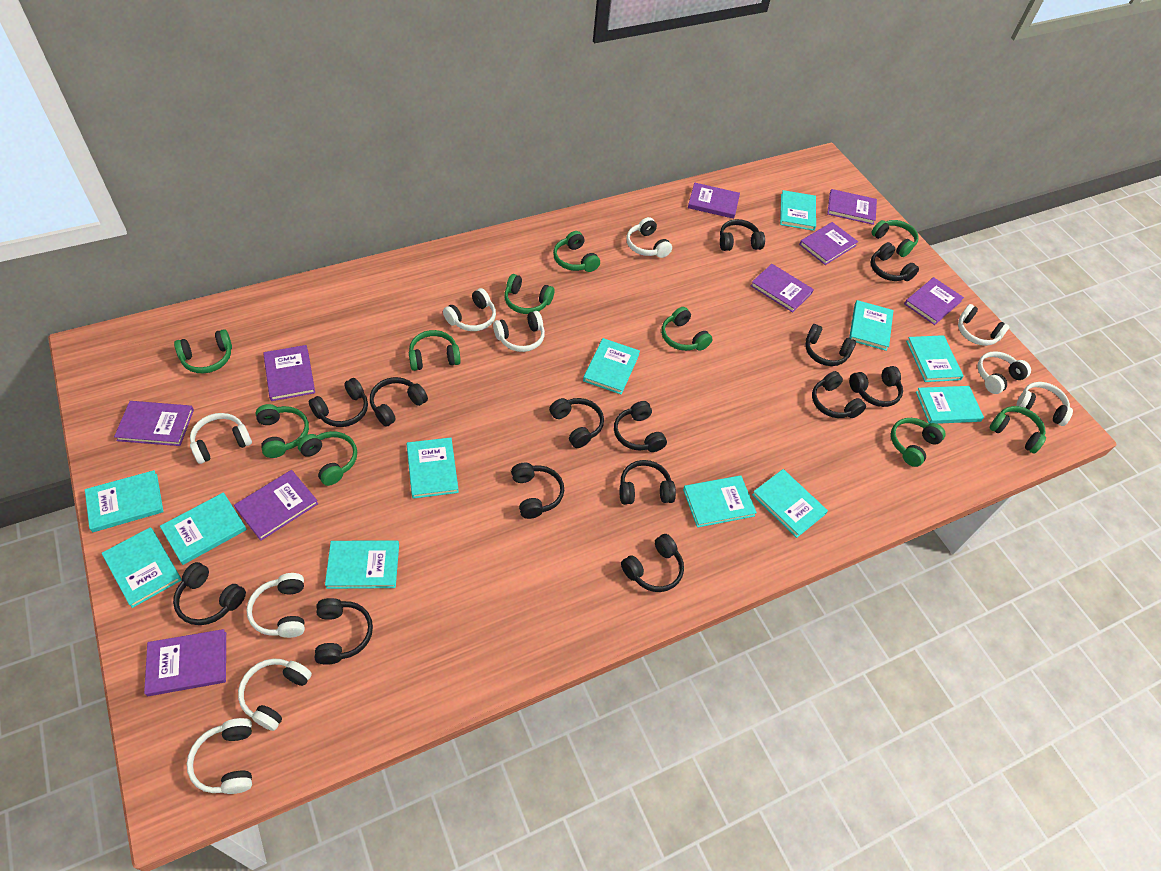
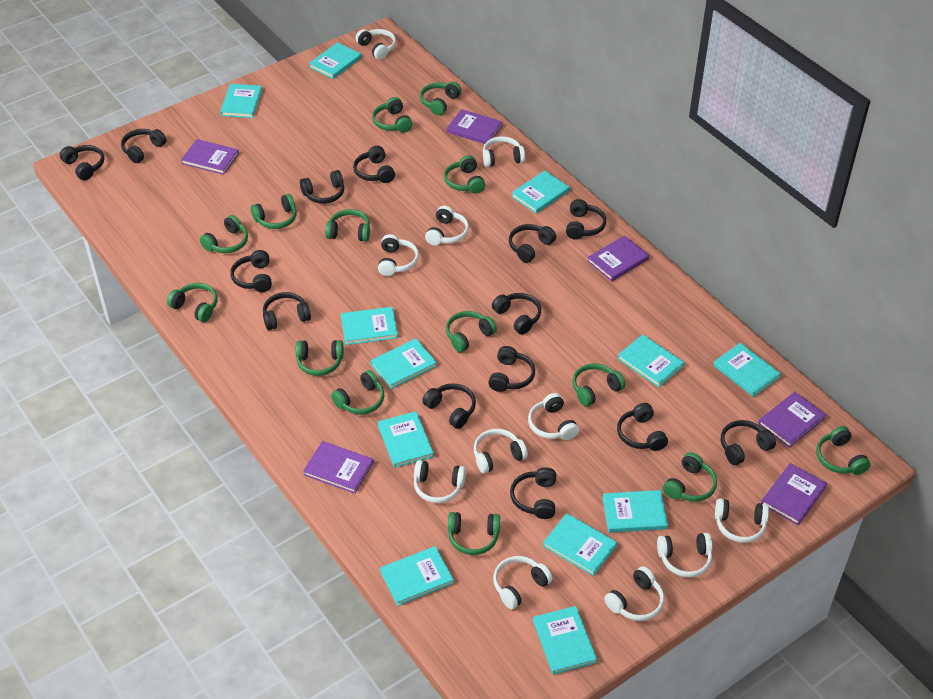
green headphones: [174,329,232,373] [256,404,309,458] [297,431,357,486] [409,330,461,371] [504,274,555,314] [553,231,600,272] [661,307,712,351] [871,220,918,257] [891,418,946,467] [990,406,1046,454] = 10 -> [167,283,217,322] [200,215,248,253] [251,194,297,229] [296,340,344,376] [325,209,370,242] [331,370,384,415] [372,97,412,133] [420,82,462,115] [444,155,485,194] [446,311,497,352] [448,512,500,555] [572,363,625,407] [663,452,717,502] [816,426,871,475] = 14
purple book: [114,401,194,446] [144,629,226,696] [234,470,318,541] [263,345,315,401] [688,182,740,219] [751,264,814,313] [799,222,858,265] [827,189,877,225] [904,277,964,325] = 9 -> [181,139,239,175] [303,441,373,494] [447,109,502,144] [587,235,649,281] [758,392,826,448] [761,463,828,526] = 6
white headphones: [187,718,252,794] [190,413,252,464] [238,658,312,731] [247,573,305,638] [443,288,496,331] [493,311,545,352] [626,217,672,258] [958,304,1010,346] [977,351,1031,394] [1016,382,1073,426] = 10 -> [355,29,396,60] [378,234,419,276] [414,460,466,503] [425,206,469,246] [474,429,528,473] [483,136,525,167] [493,556,553,609] [528,393,579,440] [604,566,664,621] [657,533,712,577] [715,498,769,543] = 11

